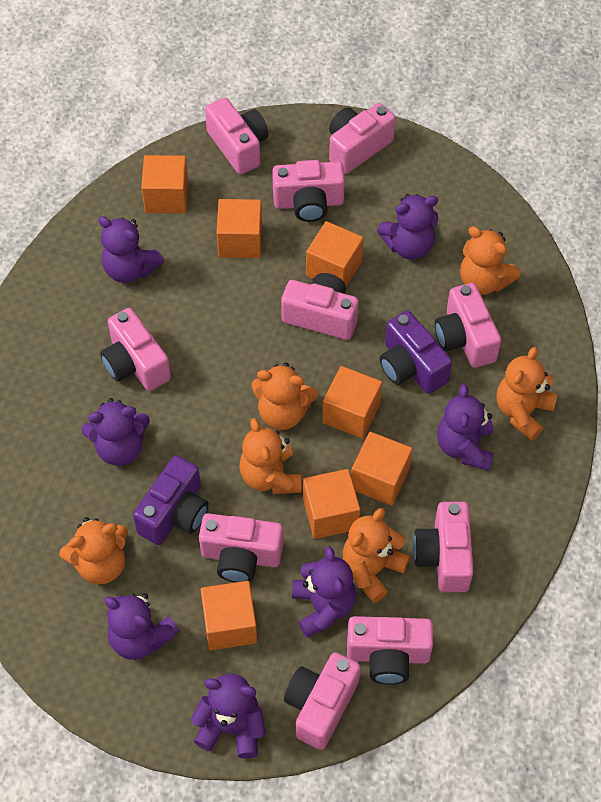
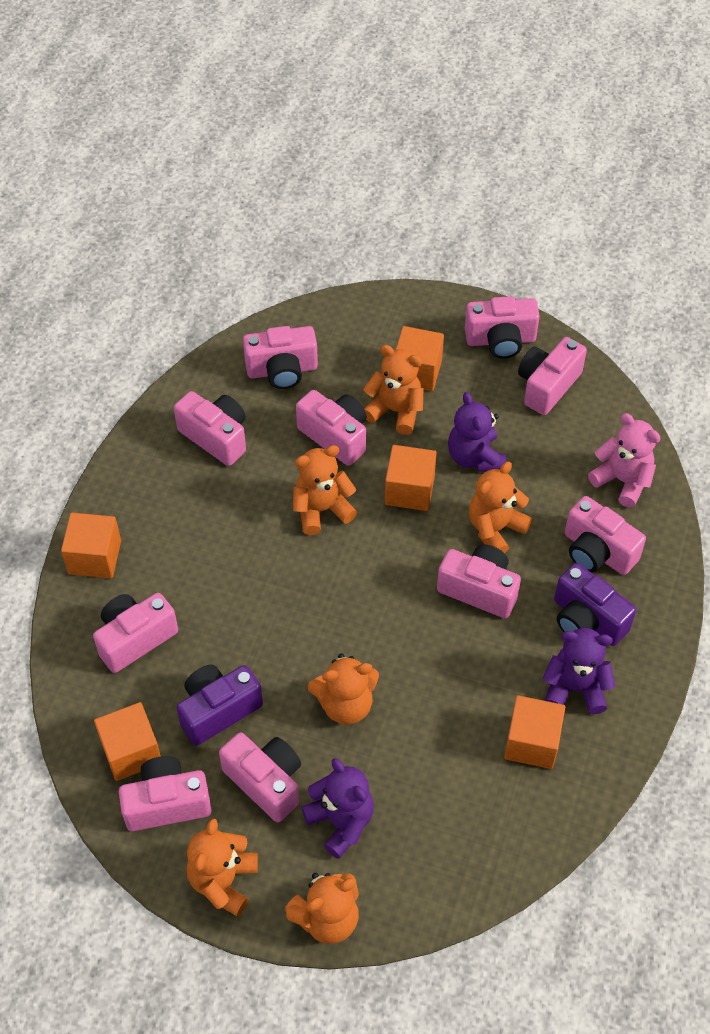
orange cube: [141,155,188,214] [201,581,257,650] [217,199,262,258] [303,469,360,539] [306,221,364,287] [322,366,382,439] [351,432,412,506] = 7 -> [61,513,121,578] [94,702,161,781] [385,445,437,511] [396,326,444,391] [504,695,565,769] = 5
pink teddy bear: none = 0 -> [588,413,661,508] = 1
purple teddy bear: [81,398,150,466] [98,216,164,283] [104,593,180,660] [191,674,266,758] [292,546,356,638] [377,194,438,260] [437,384,494,471] = 7 -> [302,758,374,859] [448,392,506,472] [543,628,616,714] = 3

